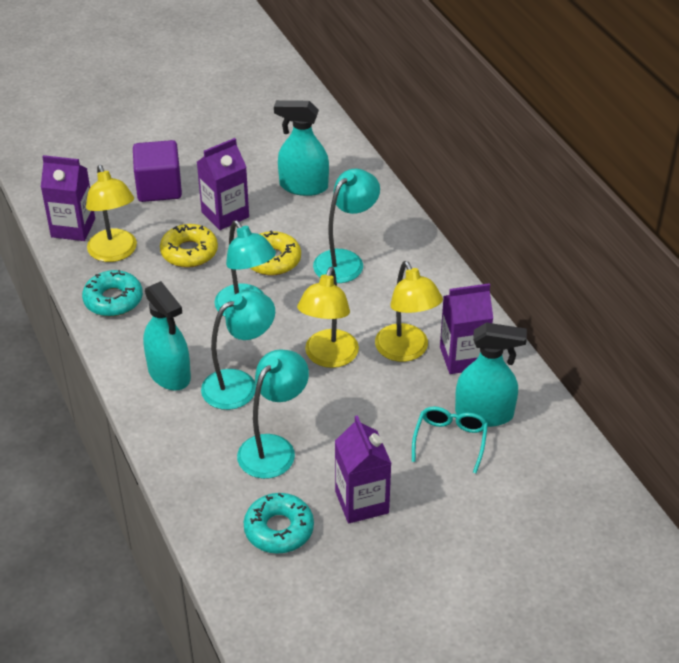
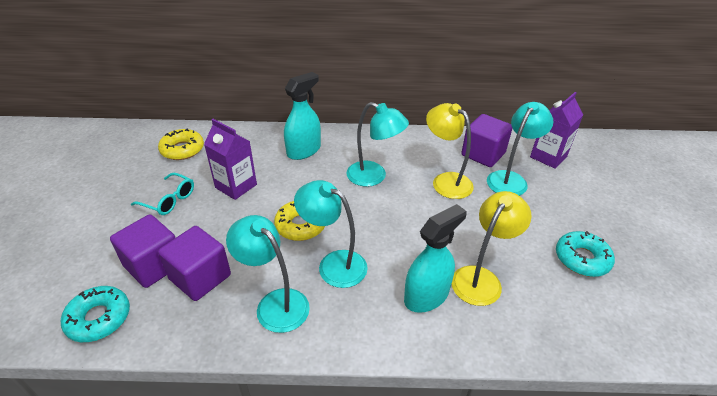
purple carton: [41,155,95,241] [197,138,249,230] [335,415,392,523] [440,283,493,374] = 4 -> [204,119,257,200] [530,92,583,169] = 2
purple cube: [133,140,182,202] = 1 -> [110,214,175,288] [158,226,231,301] [461,114,513,167] = 3
turquoise spray bottle: [143,281,191,391] [274,100,329,196] [455,322,527,427] = 3 -> [284,72,321,160] [404,204,467,313] = 2
yellow lamp: [86,165,137,262] [297,267,359,368] [375,261,443,362] = 3 -> [426,103,474,199] [452,191,532,306] = 2

